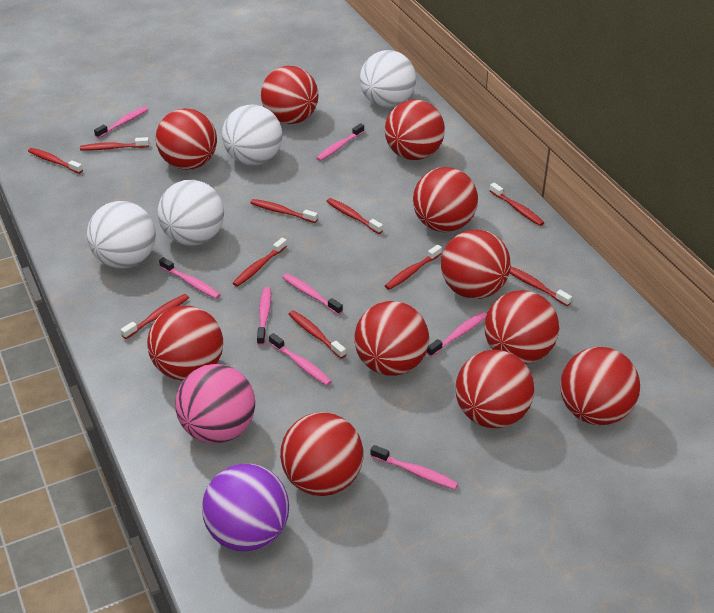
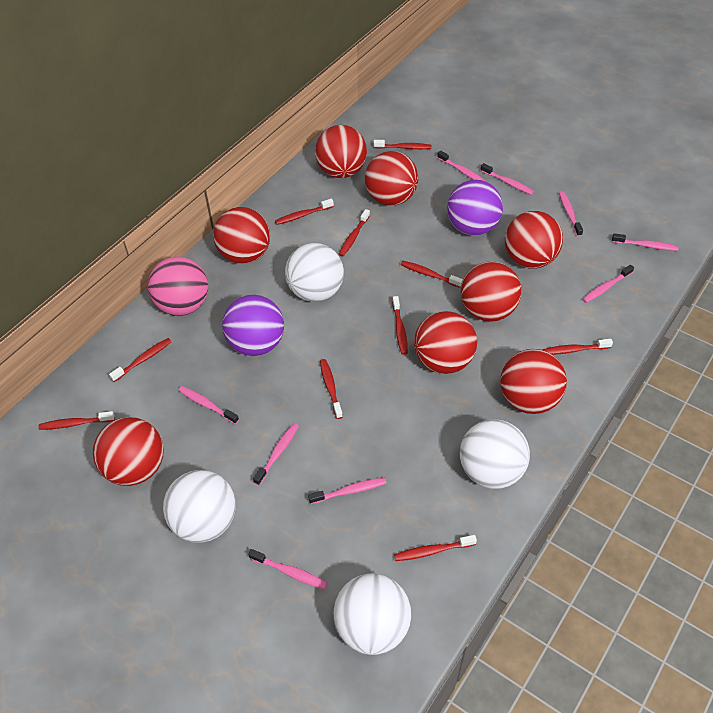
pink toothbrush: [94,106,148,138] [159,257,221,299] [257,287,271,345] [269,333,332,386] [282,273,343,315] [316,123,364,161] [370,445,458,490] [427,312,487,357] = 8 -> [178,386,239,424] [248,549,327,589] [253,423,299,485] [308,478,387,504] [437,150,486,182] [480,163,534,195] [559,191,583,237] [582,265,634,303] [612,233,678,251] = 9
purple ball: [202,464,289,552] = 1 -> [222,295,284,356] [447,180,503,236] = 2
red ball: [147,306,223,381] [156,108,217,170] [261,66,318,124] [280,412,363,496] [354,301,429,376] [385,100,445,160] [413,167,478,232] [441,230,511,299] [456,350,534,428] [485,290,559,364] [560,347,640,425] = 11 -> [93,417,164,486] [213,207,270,264] [315,125,367,178] [365,151,418,206] [414,311,477,374] [460,261,521,322] [500,349,567,414] [505,211,563,269] = 8

